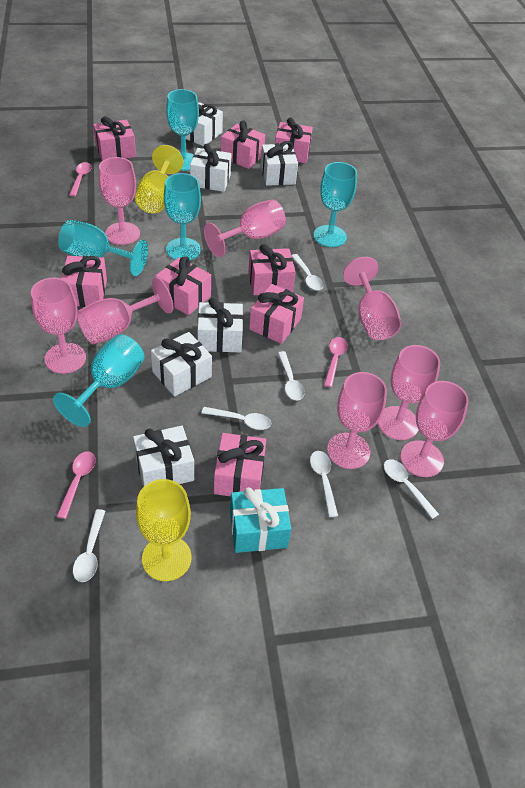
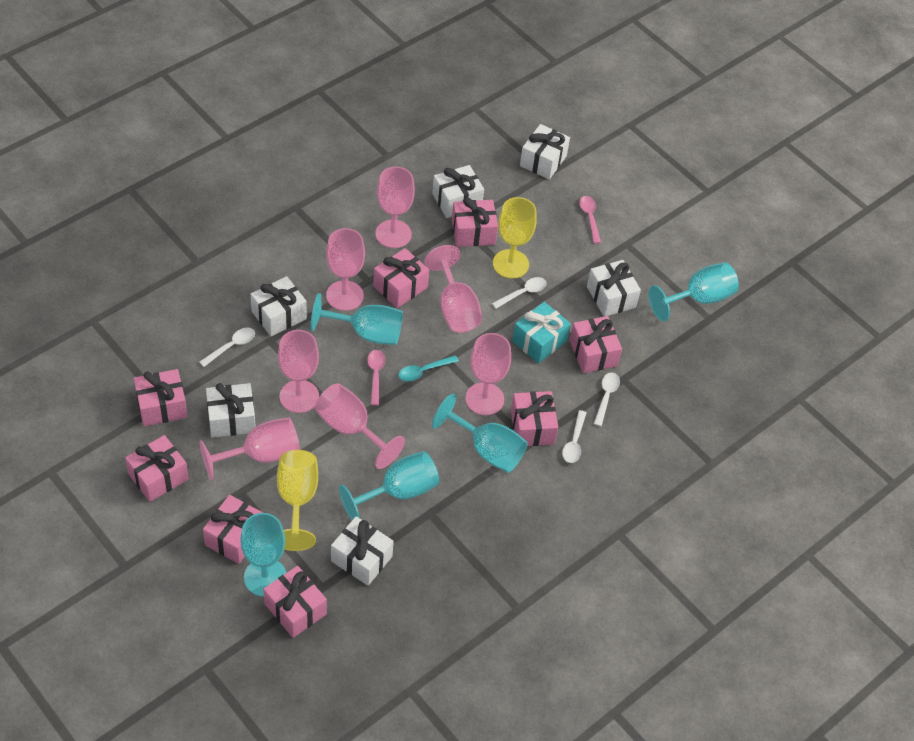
pink goblet: [31,278,86,374] [77,277,173,344] [99,157,140,245] [204,199,286,257] [327,372,387,469] [343,257,402,340] [378,345,440,440] [400,381,469,477] = 8 -> [200,417,300,481] [278,330,319,413] [315,383,405,469] [326,228,365,311] [375,167,415,248] [424,245,483,333] [465,333,511,415] = 7
pink spoon: [56,452,95,519] [69,162,92,197] [324,337,348,387] = 3 -> [367,350,386,405] [579,196,601,244] = 2
turquoise spoon: none = 0 -> [398,355,459,381] = 1
white spoon: [73,509,105,582] [201,407,271,430] [278,351,305,400] [291,254,324,291] [310,451,338,517] [384,459,439,519] = 6 -> [199,328,255,367] [492,277,546,309] [562,410,586,463] [594,373,620,426] = 4

